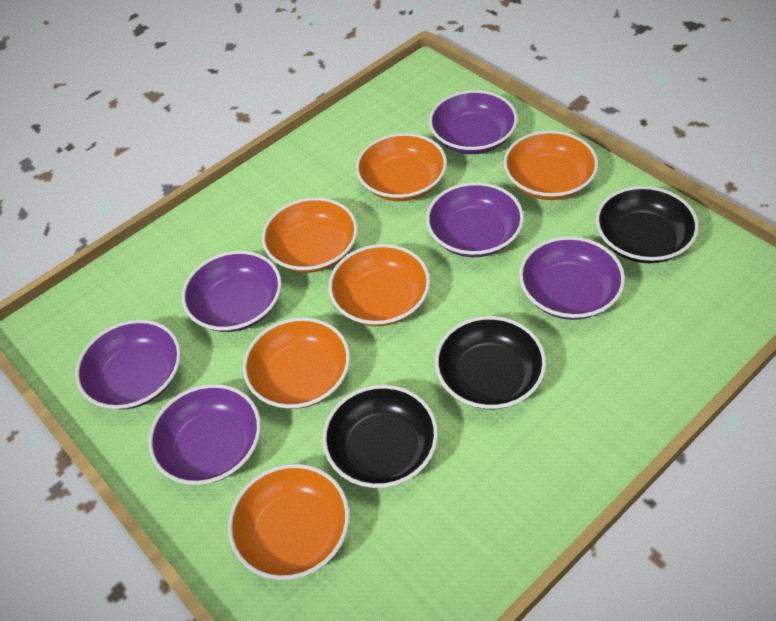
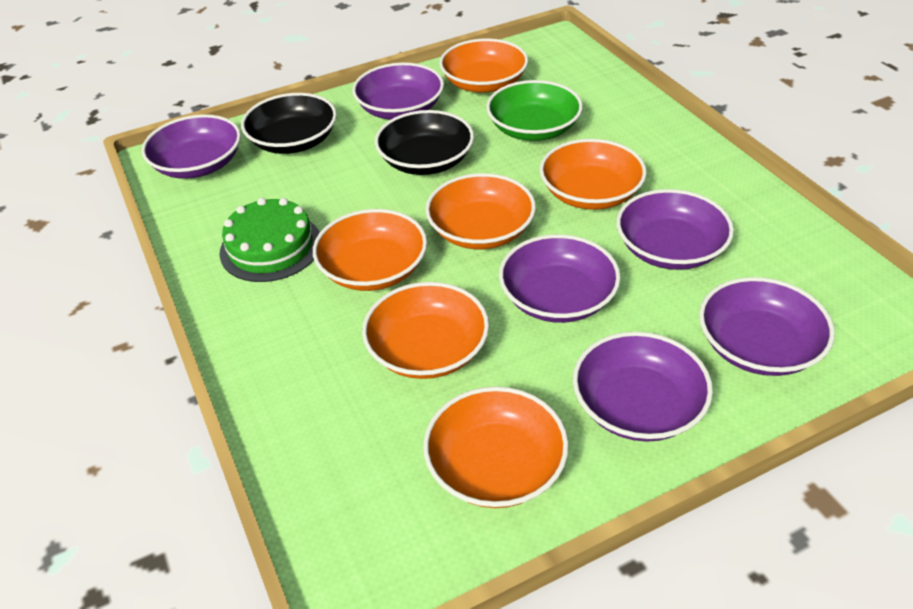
black bowl: [322,385,438,488] [435,316,546,409] [596,186,699,263] = 3 -> [241,93,337,154] [375,110,474,175] = 2
green bowl: none = 0 -> [486,80,583,141] = 1
green cake: none = 0 -> [219,198,320,282] = 1

